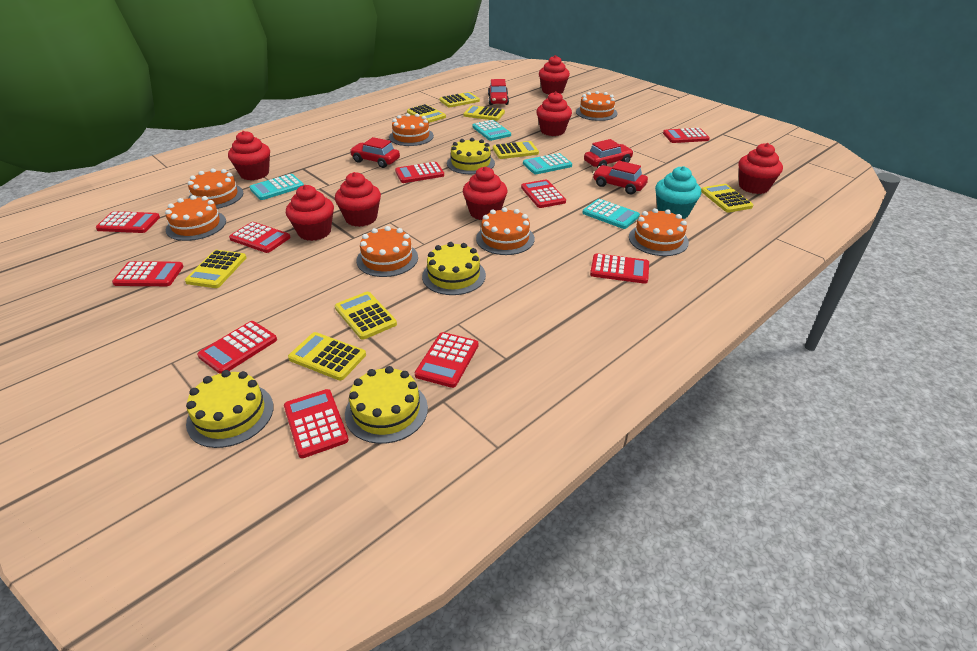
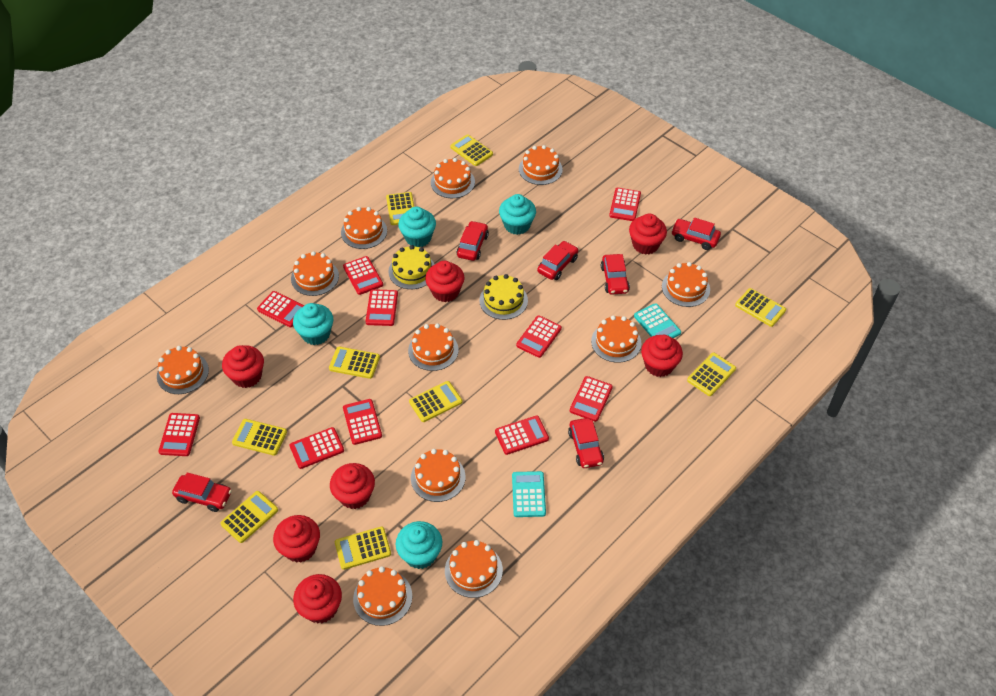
orange cake: [165,195,226,241] [188,169,243,209] [356,226,418,277] [389,113,434,146] [476,207,535,255] [576,91,617,121] [629,208,689,256] = 7 -> [157,346,209,394] [291,251,339,296] [341,207,387,249] [353,567,412,626] [408,323,459,371] [411,449,466,502] [431,158,475,198] [445,540,503,598] [519,145,563,185] [591,315,641,363] [662,262,710,307] = 11
red car: [350,137,400,168] [488,79,509,105] [584,139,634,168] [593,161,648,194] = 4 -> [172,472,232,512] [457,221,489,261] [537,241,578,280] [568,418,604,468] [601,254,630,294] [671,218,721,250] = 6
turquoise calculator: [250,174,304,200] [472,120,511,141] [523,153,572,174] [583,199,640,229] = 4 -> [512,471,546,517] [634,303,681,338] = 2
turquoise cupcake: [655,166,701,219] = 1 -> [293,303,333,345] [396,521,442,569] [398,207,436,247] [499,194,536,235] = 4
yellow cake: [186,370,273,448] [345,366,428,444] [422,242,486,295] [447,138,495,174] = 4 -> [388,245,435,289] [479,274,528,320] = 2
yellow calculator: [185,250,246,288] [288,332,366,381] [335,292,397,340] [407,104,446,123] [440,92,480,107] [463,105,505,121] [493,141,539,159] [701,184,753,213] = 8 -> [220,491,278,543] [232,419,287,456] [329,346,380,379] [335,527,391,570] [386,192,414,225] [409,381,462,422] [450,134,493,166] [687,353,736,396] [735,288,786,327] = 9

